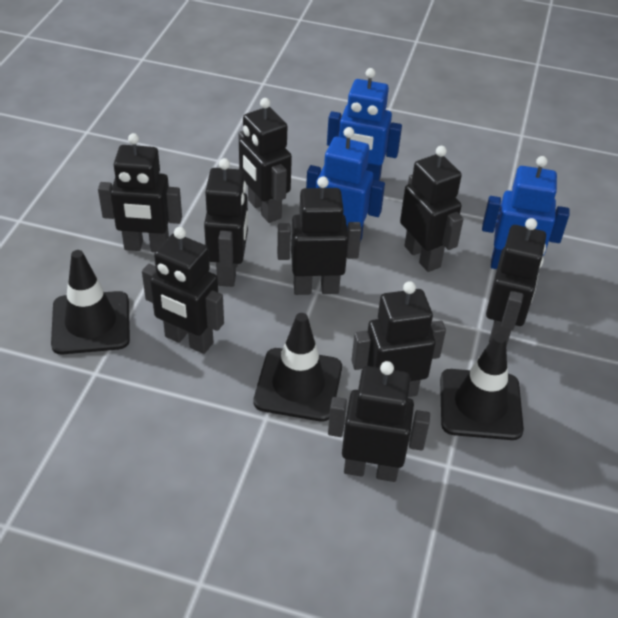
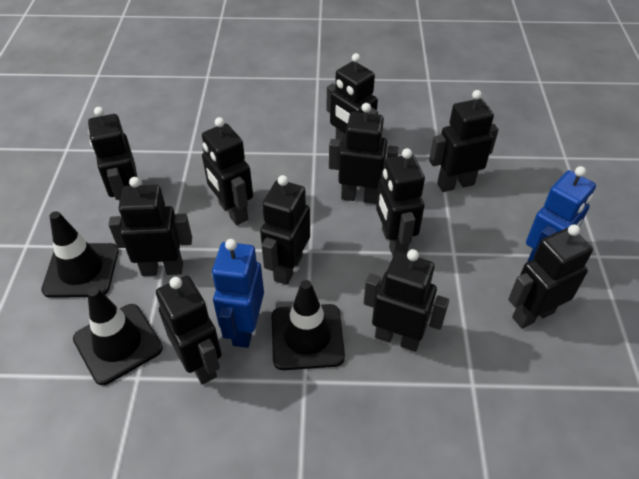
black robot: [98,133,182,252] [142,227,224,354] [204,158,248,287] [239,98,292,223] [277,177,361,295] [328,361,430,482] [351,281,446,397] [400,146,463,272] [486,218,546,346] = 9 -> [88,107,137,202] [108,177,192,276] [156,276,222,385] [202,117,253,225] [260,175,310,285] [327,53,378,143] [329,103,399,204] [364,249,449,352] [376,148,425,256] [429,90,499,192] [508,224,593,329] = 11
blue robot: [306,127,385,242] [327,68,402,181] [482,156,569,269] = 3 -> [212,239,264,348] [526,166,596,262] = 2

